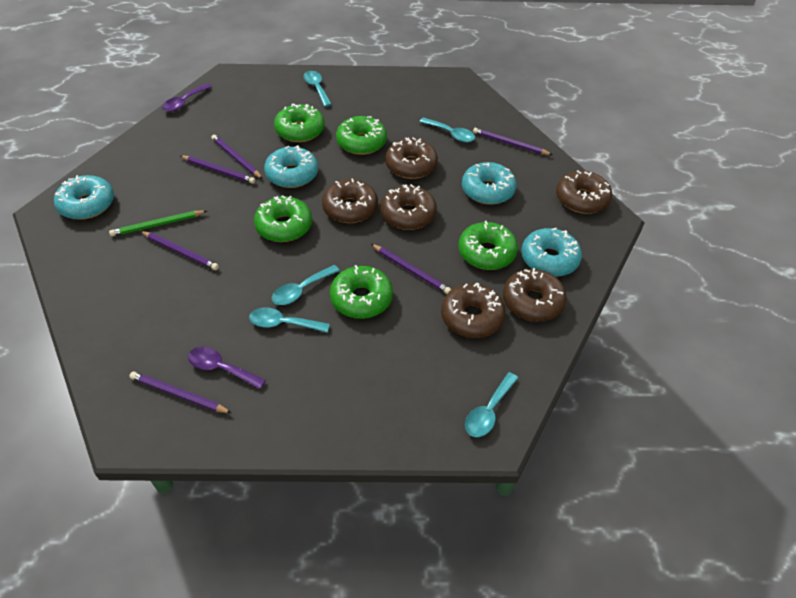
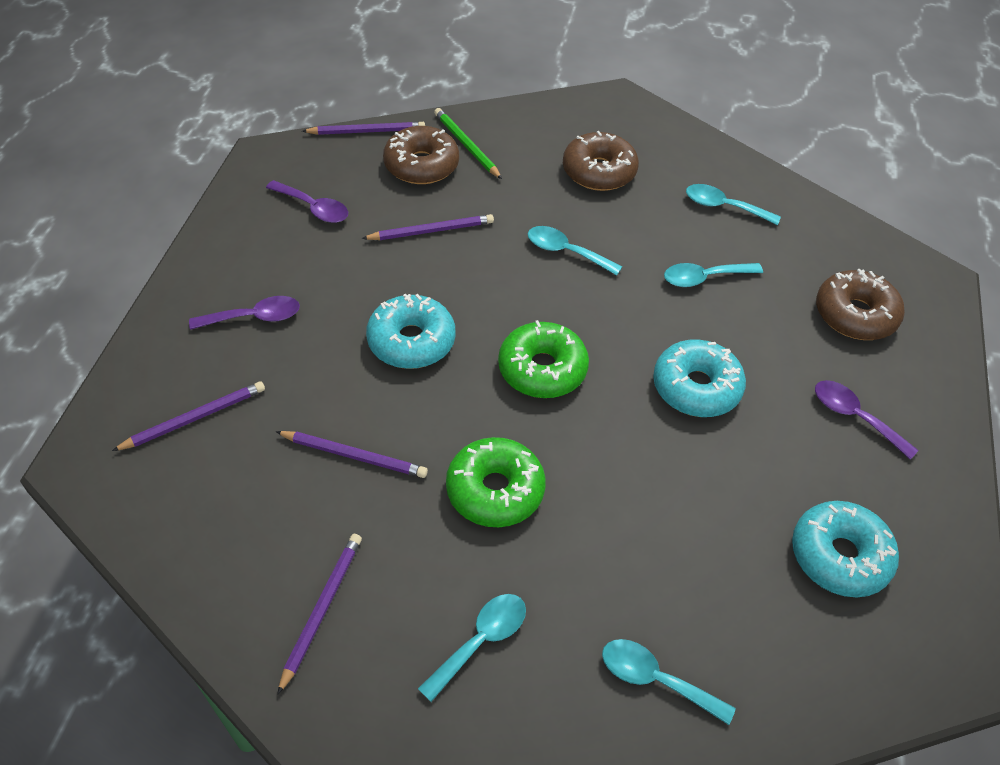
brown donut: [322,178,378,223] [380,184,437,230] [385,137,438,179] [441,283,506,338] [503,268,567,322] [556,170,612,214] = 6 -> [383,126,459,184] [563,131,639,191] [816,269,905,340] = 3
green donut: [254,195,312,242] [274,104,325,142] [330,265,393,319] [336,116,387,155] [458,221,518,270] = 5 -> [446,437,546,527] [498,320,589,398] = 2
purple pencil: [130,371,232,413] [141,231,219,270] [181,155,255,184] [211,135,263,179] [371,244,451,294] [473,128,553,155] = 6 -> [112,381,265,451] [276,431,428,478] [277,534,362,695] [302,122,425,135] [361,214,494,240] = 5
purple spoon: [162,83,212,112] [188,346,266,389] = 2 -> [189,296,300,330] [266,180,348,223] [815,380,919,459] = 3
turquoise donut: [54,175,114,220] [264,145,318,188] [462,162,517,205] [521,228,582,277] = 4 -> [366,294,456,369] [653,339,746,417] [792,501,899,597] = 3

